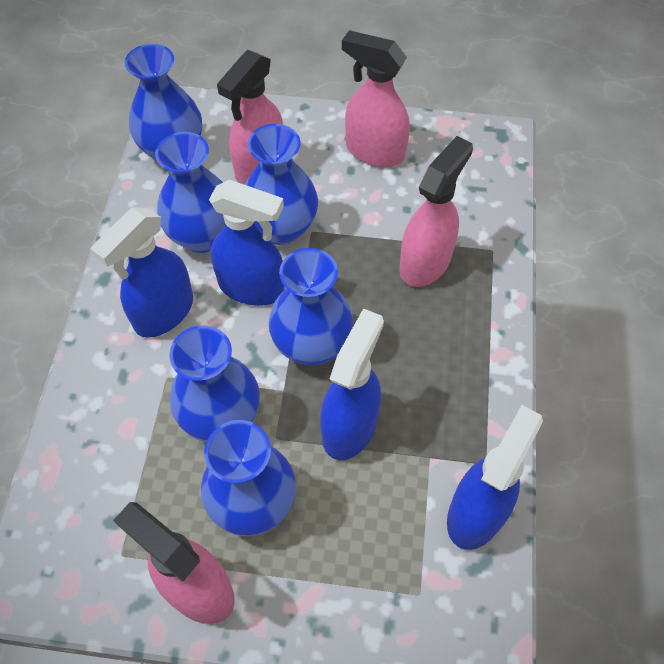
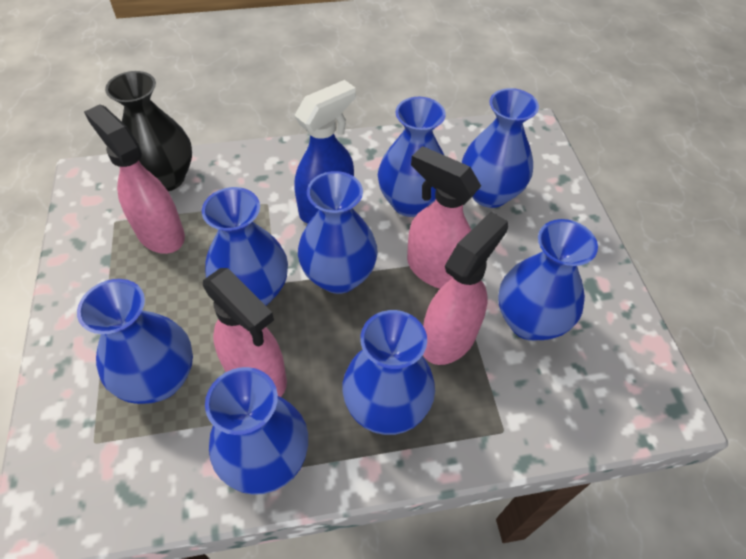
black vase: none = 0 -> [105,71,192,191] = 1
blue spray bottle: [91,208,193,338] [209,179,285,306] [320,308,384,460] [447,405,543,550] = 4 -> [294,80,356,223] = 1
blue vase: [125,44,202,161] [155,132,226,253] [169,325,260,442] [201,420,296,536] [245,124,318,245] [269,248,354,366] = 6 -> [77,279,193,404] [202,187,288,306] [205,367,308,495] [298,171,378,294] [342,310,435,435] [378,97,446,217] [462,88,539,208] [498,219,598,341] = 8

